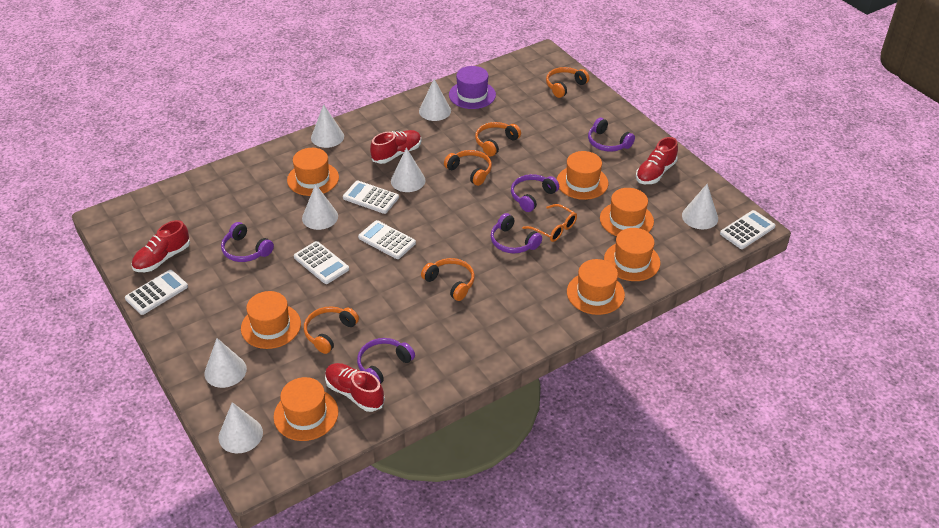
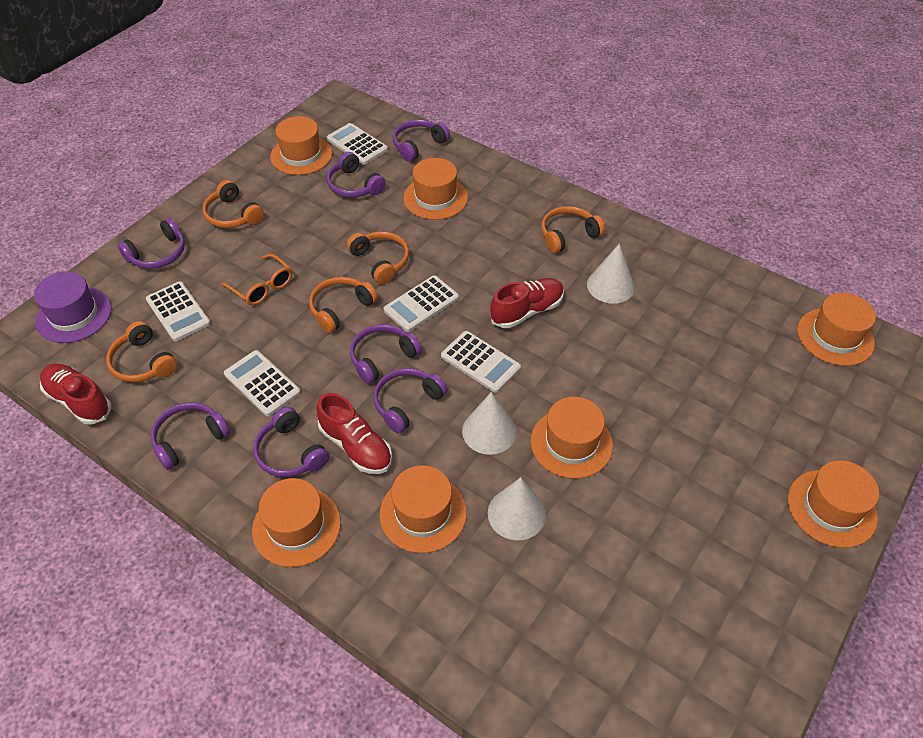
purple headphones: [221,222,274,262] [357,338,415,383] [491,213,542,253] [511,174,559,212] [588,118,635,152] = 5 -> [118,218,185,269] [150,402,230,470] [253,407,329,477] [327,152,386,198] [350,324,422,384] [373,368,448,434] [393,119,450,162] = 7
red shoe: [131,220,190,272] [325,363,385,412] [370,130,421,164] [636,137,678,184] = 4 -> [40,364,111,425] [316,393,392,474] [490,278,564,328] = 3
white cone: [204,338,247,388] [218,402,263,453] [302,184,338,230] [311,104,344,148] [391,148,426,192] [419,79,451,121] [682,184,718,229] = 7 -> [462,392,517,455] [488,477,546,541] [587,244,635,304] = 3

